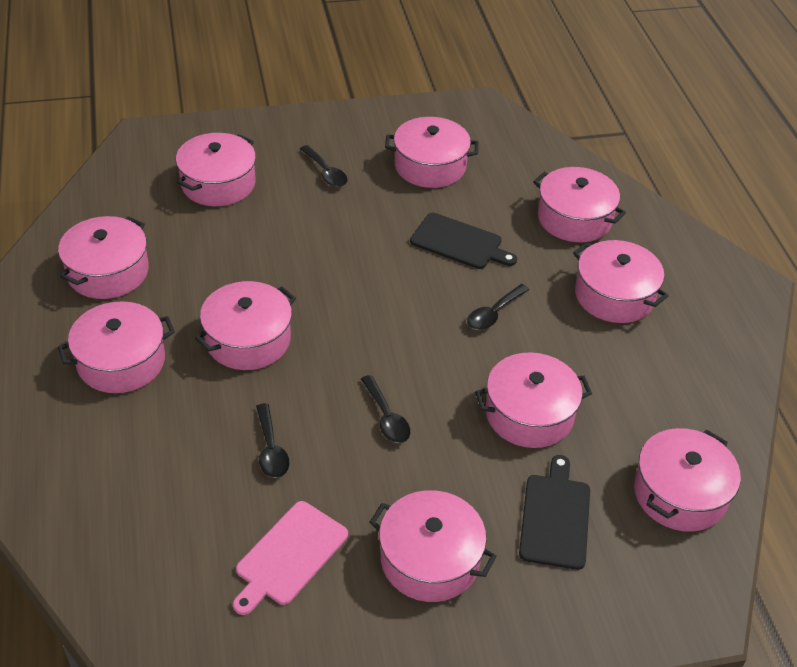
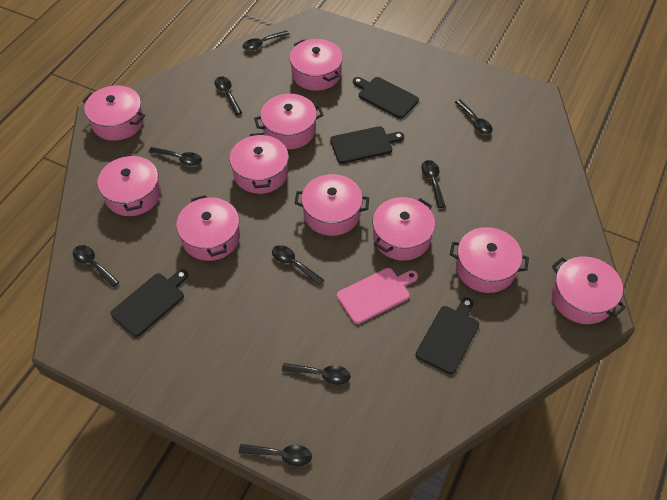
black cutting board: [410,213,517,269] [519,455,590,570] = 2 -> [111,269,188,337] [330,126,404,164] [353,77,419,119] [416,298,479,374] = 4
black spoon: [256,403,289,478] [300,145,347,187] [361,375,410,443] [467,284,529,330] = 4 -> [73,245,119,287] [149,147,202,166] [215,76,242,115] [239,444,312,467] [242,30,290,51] [272,245,324,285] [282,363,350,385] [422,160,446,208] [455,100,493,134] = 9

